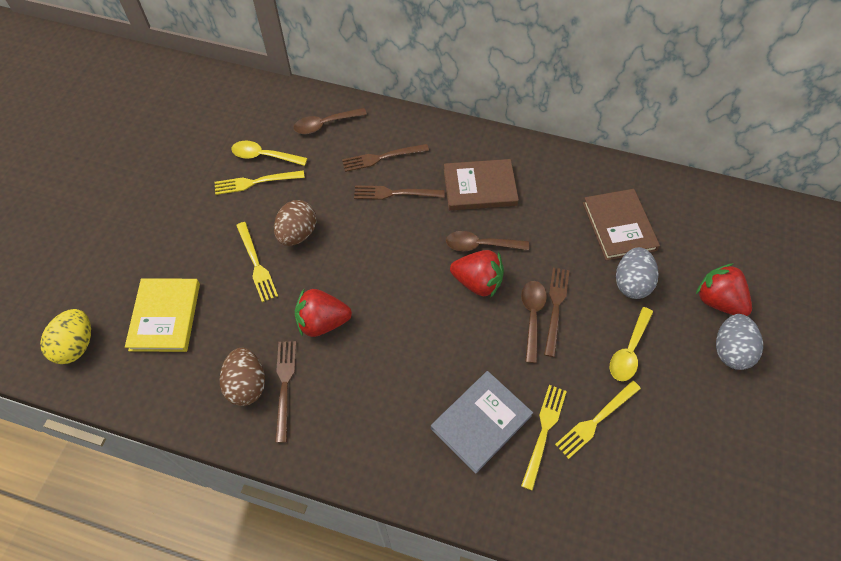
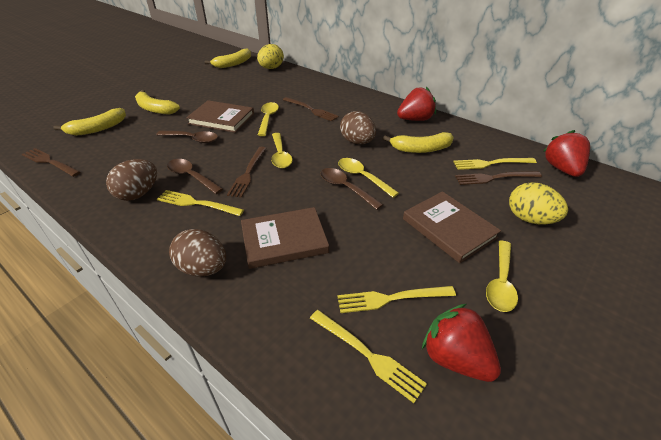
brown book: [444,159,519,211] [583,189,660,261] = 2 -> [186,100,254,133] [241,207,329,269] [403,191,501,263] = 3
brown egg: [220,348,265,406] [274,200,316,246] = 2 -> [106,159,157,201] [169,229,226,277] [340,111,376,144] = 3
grey book: [431,371,533,474] = 1 -> none = 0
grey egg: [616,247,658,299] [716,314,763,370] = 2 -> none = 0
yellow banana: none = 0 -> [53,108,126,136] [135,90,180,114] [205,48,251,68] [383,132,454,153] = 4
yellow book: [125,278,200,352] = 1 -> none = 0
yellow egg: [40,309,91,364] = 1 -> [257,44,284,69] [509,182,568,225] = 2
yellow spoon: [231,141,307,166] [610,307,653,381] = 2 -> [258,102,279,136] [271,133,292,168] [338,158,399,198] [486,241,518,312] = 4

